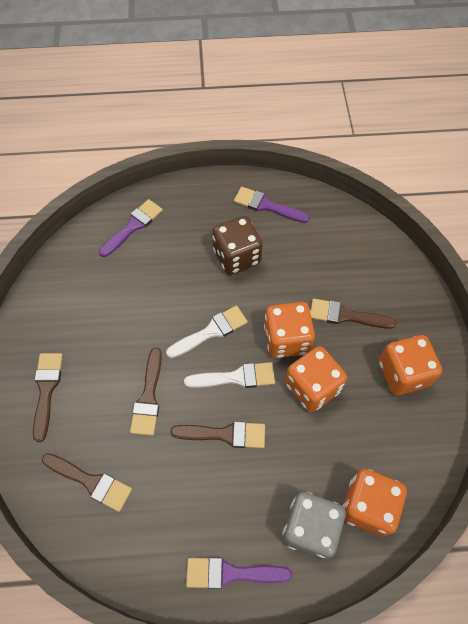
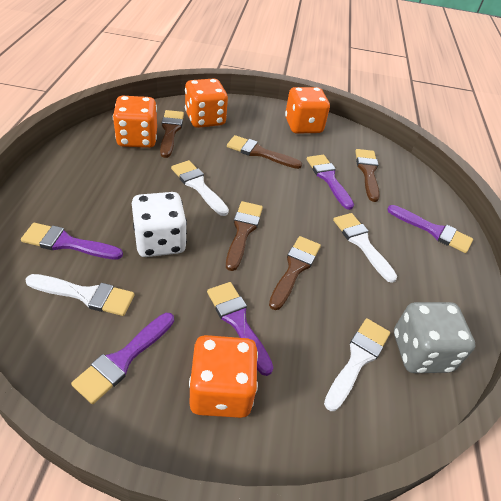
brown dice: [212,216,263,275] = 1 -> none = 0
purple brush: [99,199,163,257] [186,557,292,589] [234,187,310,223] = 3 -> [21,223,123,260] [71,313,174,404] [207,282,273,376] [307,155,354,210] [387,205,473,253] = 5
white brush: [166,306,248,358] [184,362,275,388] = 2 -> [25,274,135,316] [171,160,229,216] [324,318,390,411] [333,213,397,283] = 4
white dice: none = 0 -> [132,192,187,257] = 1

